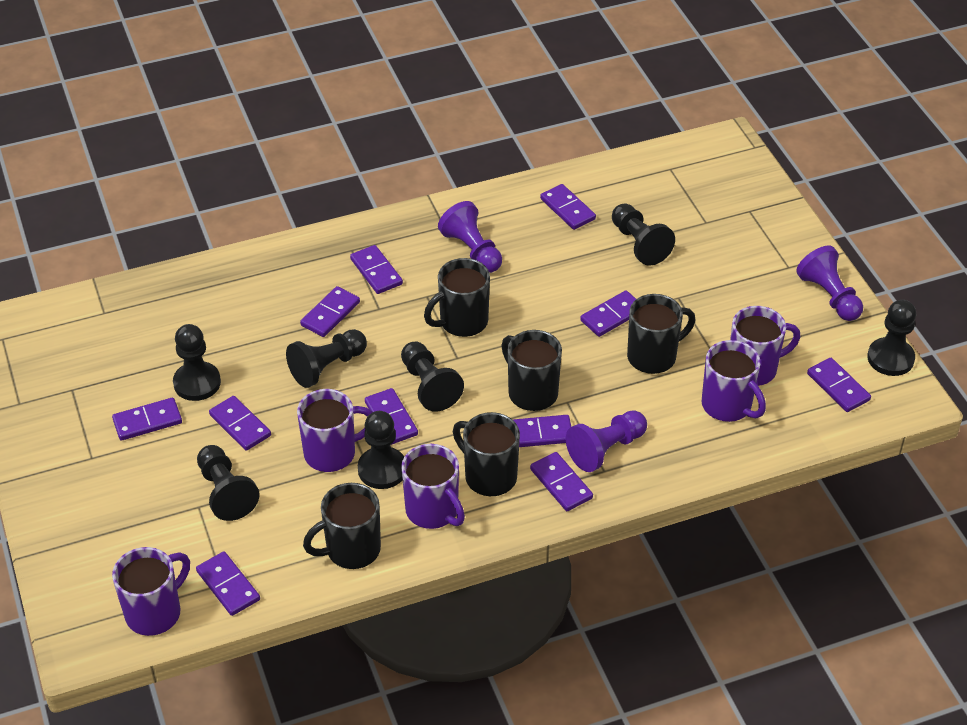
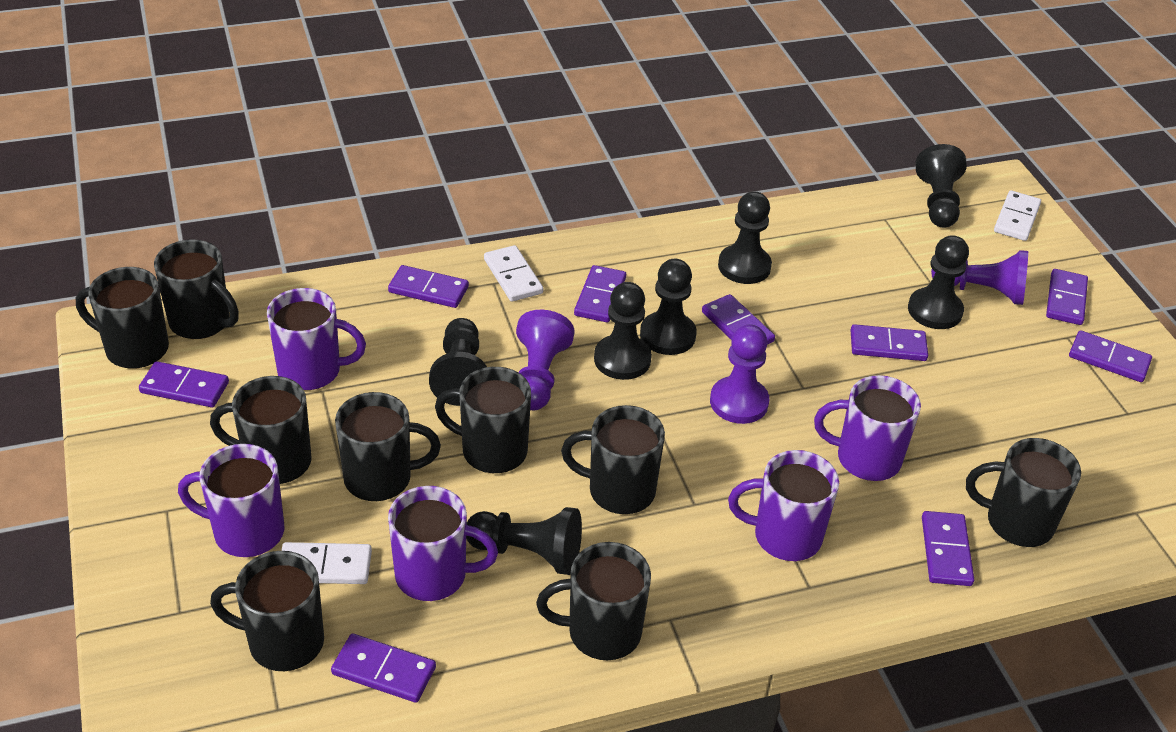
black mug: [303,483,381,569] [424,258,490,337] [453,412,520,496] [501,330,562,411] [627,294,695,374] = 5 -> [76,267,169,369] [154,239,239,339] [210,376,312,484] [210,551,324,671] [335,392,441,501] [435,367,531,473] [536,542,651,660] [561,405,665,514] [966,438,1081,547] = 9
purple domino: [112,398,182,441] [196,551,260,616] [209,396,271,451] [300,286,360,337] [350,245,403,294] [365,388,418,445] [513,415,571,447] [530,452,593,511] [540,184,596,230] [580,290,636,337] [807,358,871,412] = 11 -> [139,361,229,407] [331,633,436,703] [388,265,469,308] [574,265,626,322] [702,294,775,345] [851,324,928,361] [922,511,974,586] [1046,269,1088,325] [1069,330,1152,382] = 9
white domino: none = 0 -> [281,542,372,584] [484,245,543,302] [994,190,1041,241] = 3

